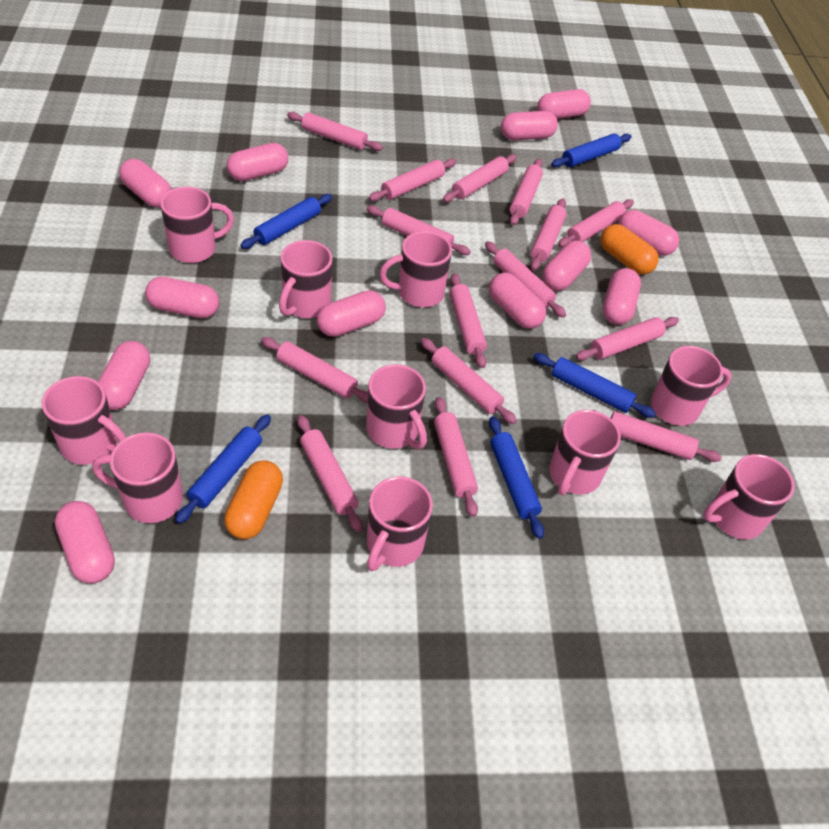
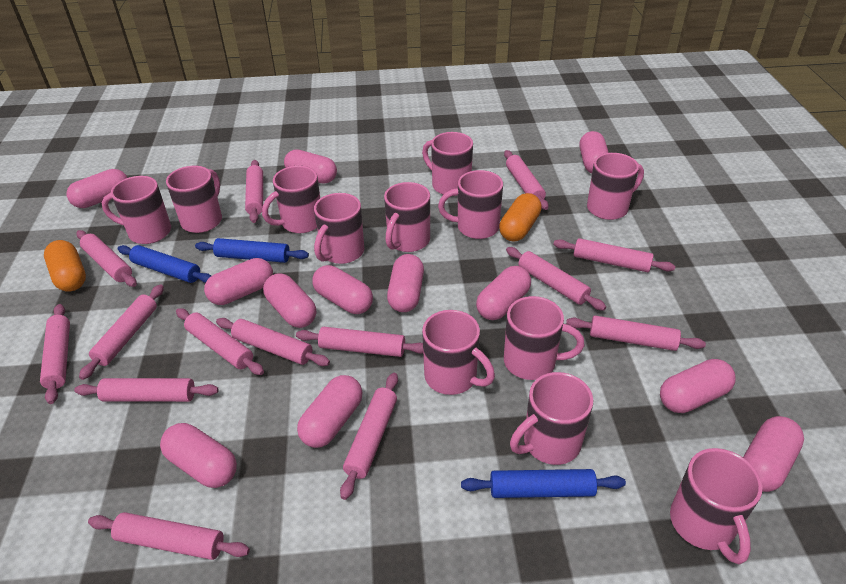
blue rolling pin: [175,414,271,524] [240,194,332,249] [489,416,544,539] [533,353,656,418] [551,133,631,167] = 5 -> [118,245,211,283] [195,238,309,263] [461,469,626,498] = 3
pink mug: [42,376,126,465] [92,432,183,523] [160,187,234,263] [279,240,332,318] [366,364,427,450] [367,477,433,571] [379,231,452,307] [549,410,621,495] [651,346,732,426] [703,454,795,539] = 10 -> [102,176,171,244] [166,166,222,233] [262,166,320,233] [314,193,364,264] [384,182,430,252] [422,132,473,196] [422,310,495,395] [438,170,503,239] [504,296,584,380] [510,372,593,465] [587,153,644,220] [670,448,762,564] = 12
pink rolling pin: [261,337,368,403] [287,112,383,151] [297,415,363,532] [367,206,471,255] [369,159,456,201] [421,338,517,424] [434,397,478,517] [443,154,517,202] [450,273,487,368] [485,241,566,318] [510,159,543,225] [530,199,566,271] [558,199,634,247] [576,317,679,361] [594,410,722,462] = 15 -> [40,304,70,404] [74,378,219,402] [76,230,137,287] [79,284,164,380] [88,512,250,560] [176,308,264,375] [216,318,330,366] [245,160,263,223] [296,327,423,357] [340,373,398,500] [504,150,549,210] [506,247,606,311] [553,238,675,272] [566,316,706,351] = 14

